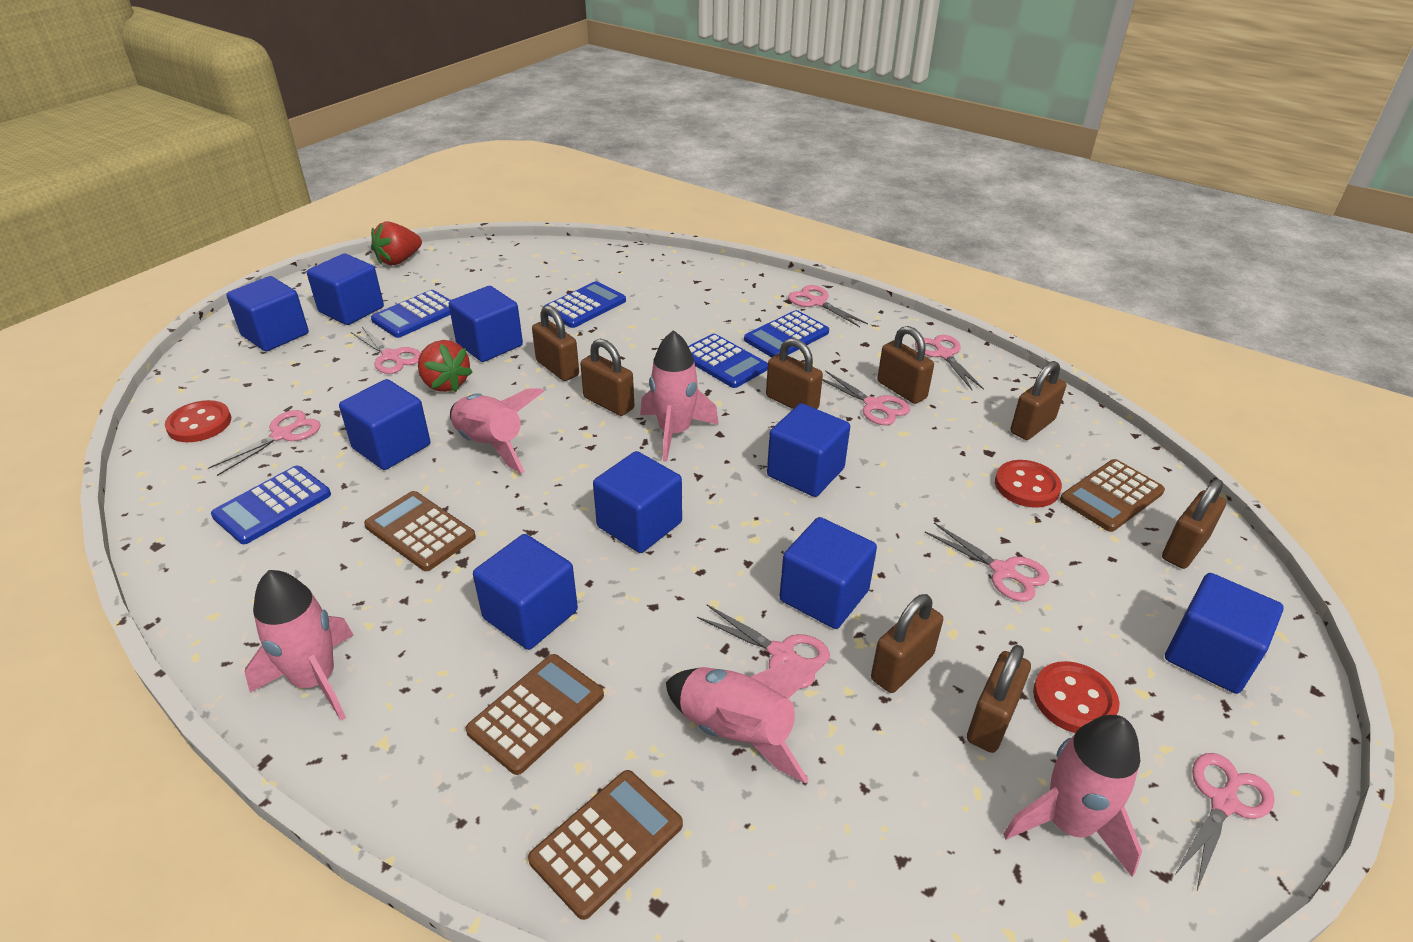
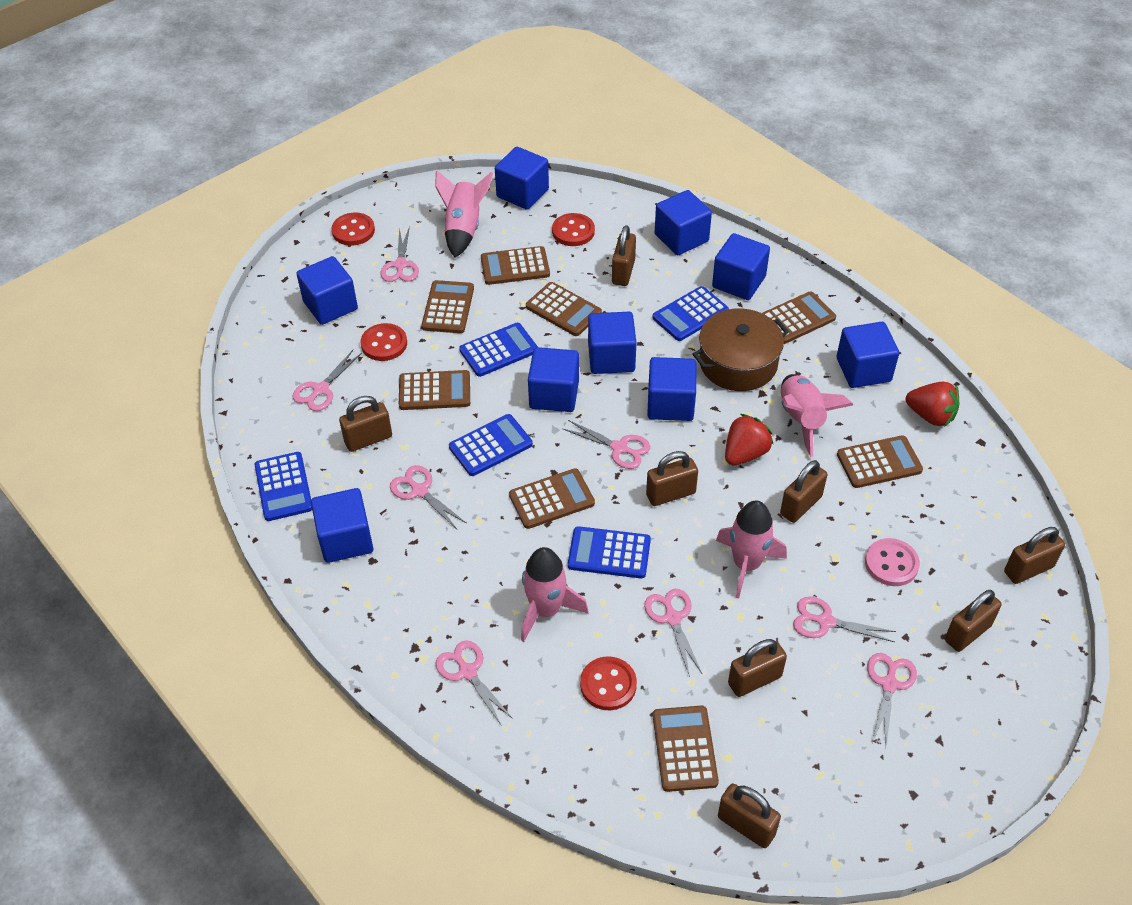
brown calculator: [364,491,476,571] [466,654,604,775] [528,770,683,920] [1060,459,1165,532] = 4 -> [399,370,470,410] [422,280,474,333] [481,246,550,285] [509,469,595,529] [526,282,602,336] [653,706,719,792] [762,291,836,344] [837,435,923,488] = 8
brown pot: none = 0 -> [693,309,789,391] = 1
pink button: none = 0 -> [865,538,920,586] = 1
pink rocket: [245,570,353,721] [450,389,544,474] [640,330,719,462] [666,659,824,783] [1003,715,1142,877] = 5 -> [435,170,493,258] [521,547,588,642] [716,500,787,598] [781,374,853,457] = 4
red button: [165,400,231,442] [995,460,1062,508] [1033,661,1119,733] = 3 -> [331,213,375,246] [361,323,407,361] [552,213,595,246] [580,656,637,710] = 4

